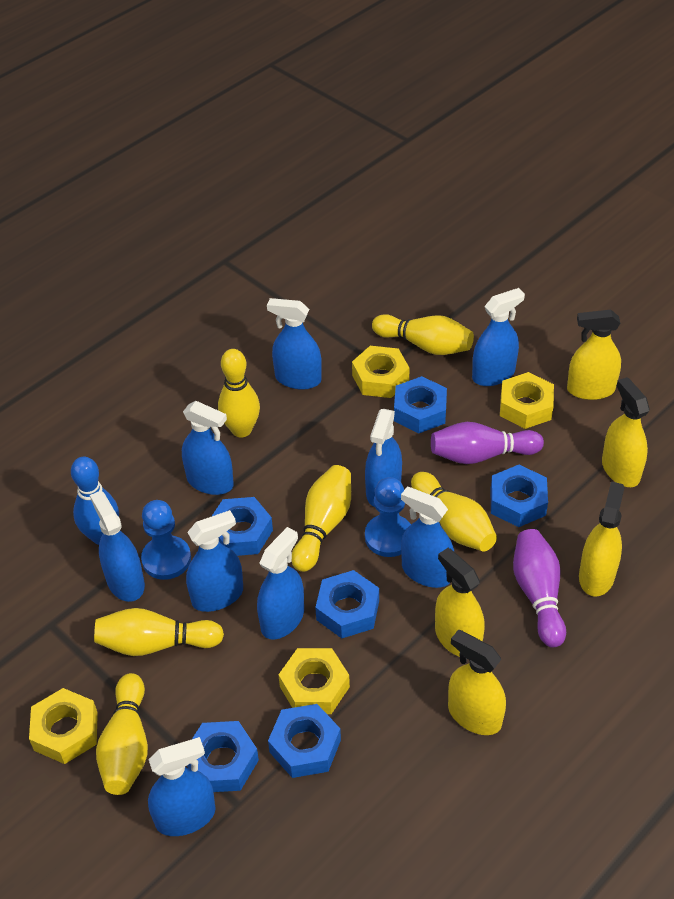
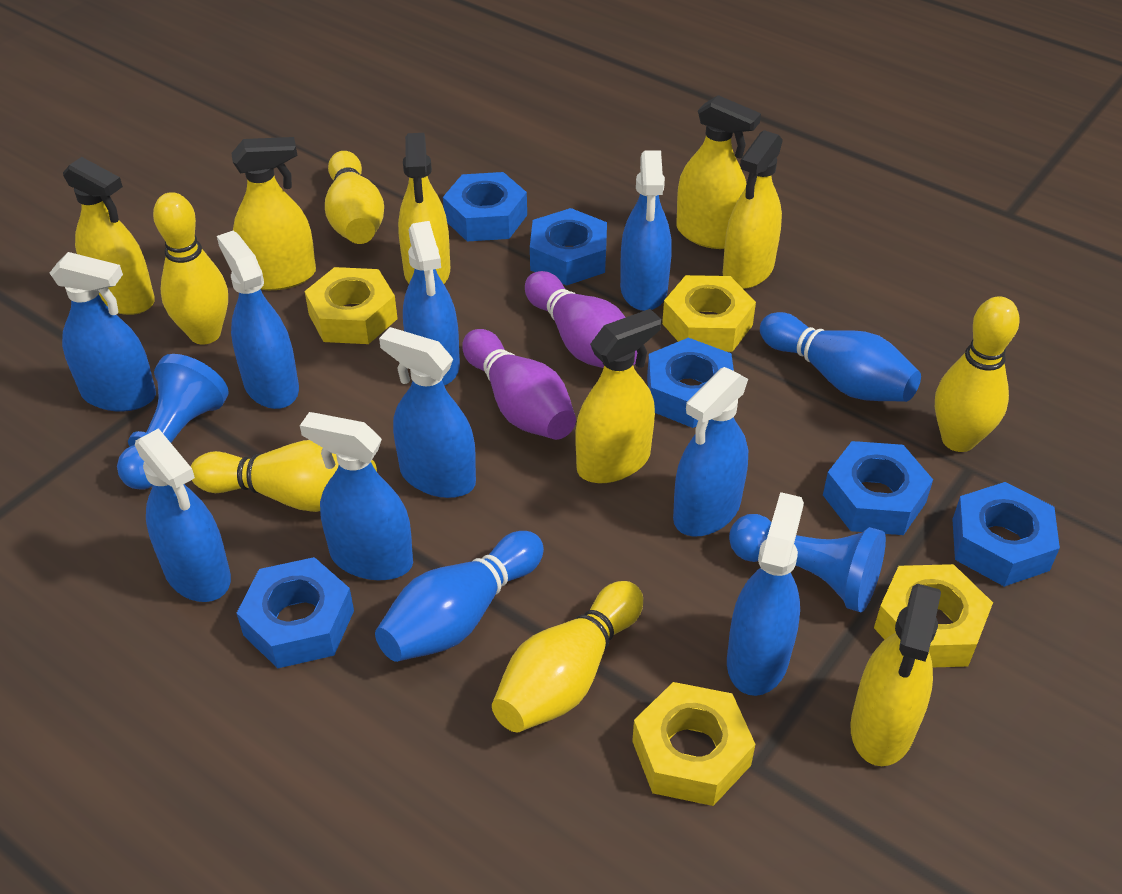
blue bowling pin: [71,457,119,545] = 1 -> [375,531,544,662] [760,312,921,402] = 2
yellow bowling pin: [94,608,224,656] [96,673,148,795] [218,349,260,437] [292,465,351,572] [372,314,474,355] [411,472,497,552] = 6 -> [153,192,228,344] [191,440,377,512] [325,151,384,244] [492,581,643,732] [935,297,1020,452] = 5
yellow spray bottle: [435,548,485,657] [448,630,506,735] [567,310,621,400] [579,482,625,597] [602,377,650,487] = 5 -> [63,157,155,315] [231,137,316,290] [398,133,450,284] [575,309,661,483] [676,95,761,249] [723,130,783,289] [850,583,941,766] = 7

